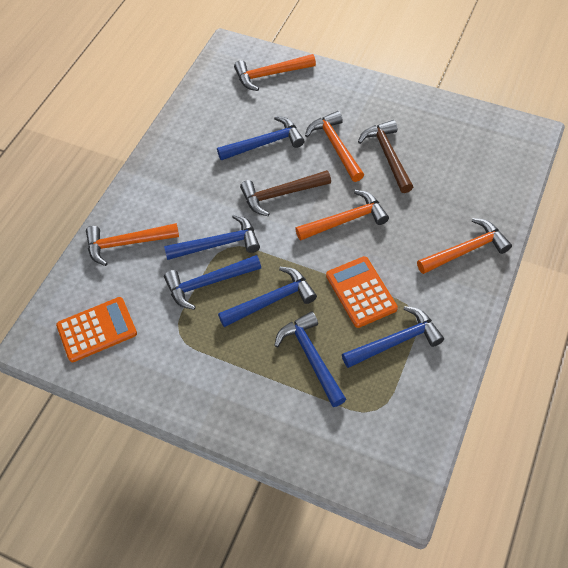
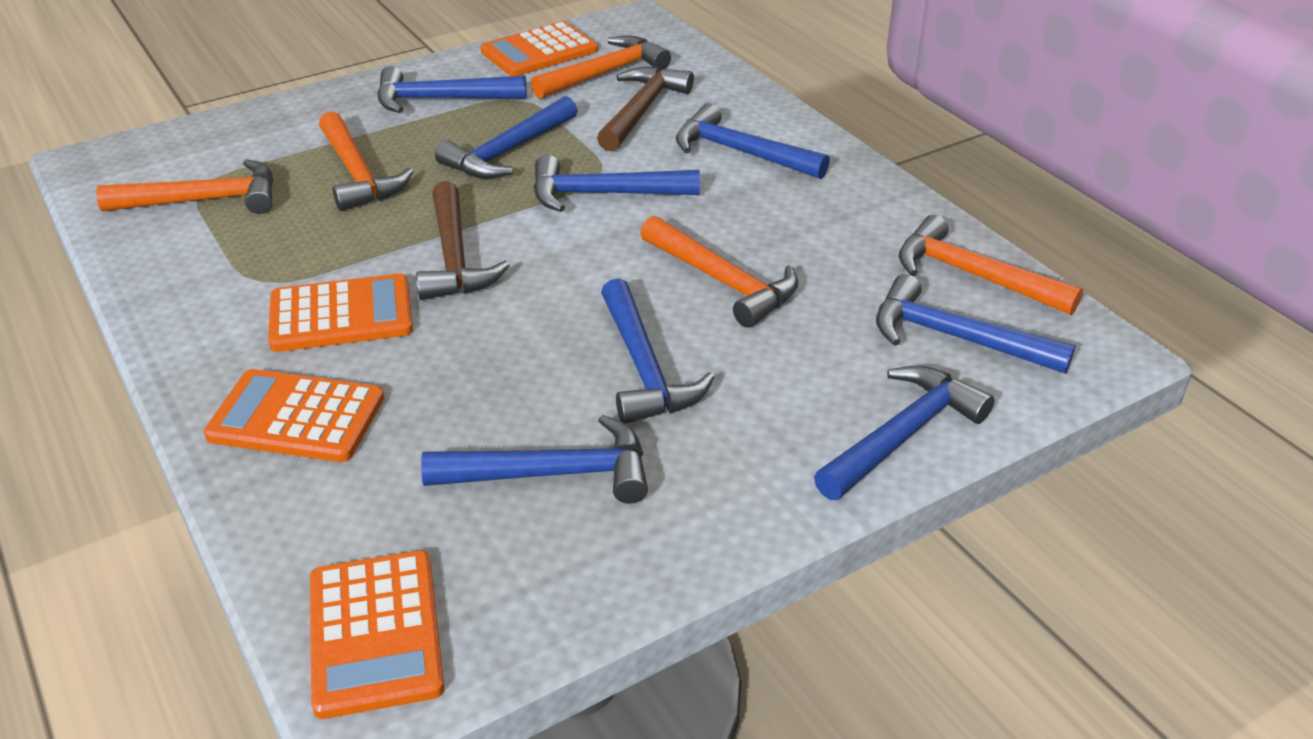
blue hammer: [164,214,260,260] [164,255,261,310] [217,116,304,160] [218,267,317,327] [274,311,346,407] [342,306,444,368] = 6 -> [377,66,527,113] [421,415,648,504] [435,96,577,179] [534,155,700,212] [601,278,715,424] [676,103,830,179] [814,366,994,500] [876,274,1076,374] = 8
orange calculator: [56,297,137,362] [326,256,398,328] = 2 -> [204,369,384,462] [268,273,413,352] [310,550,444,719] [481,21,598,76] = 4

